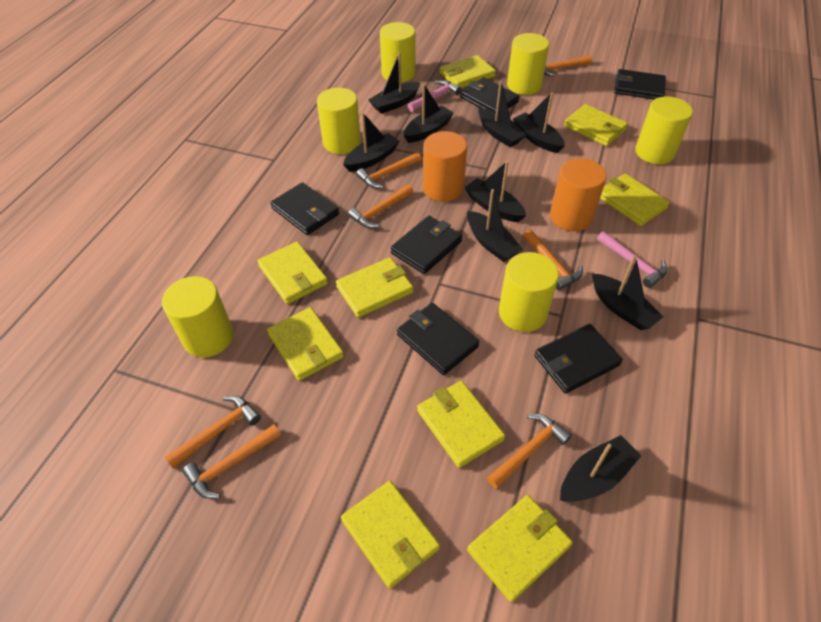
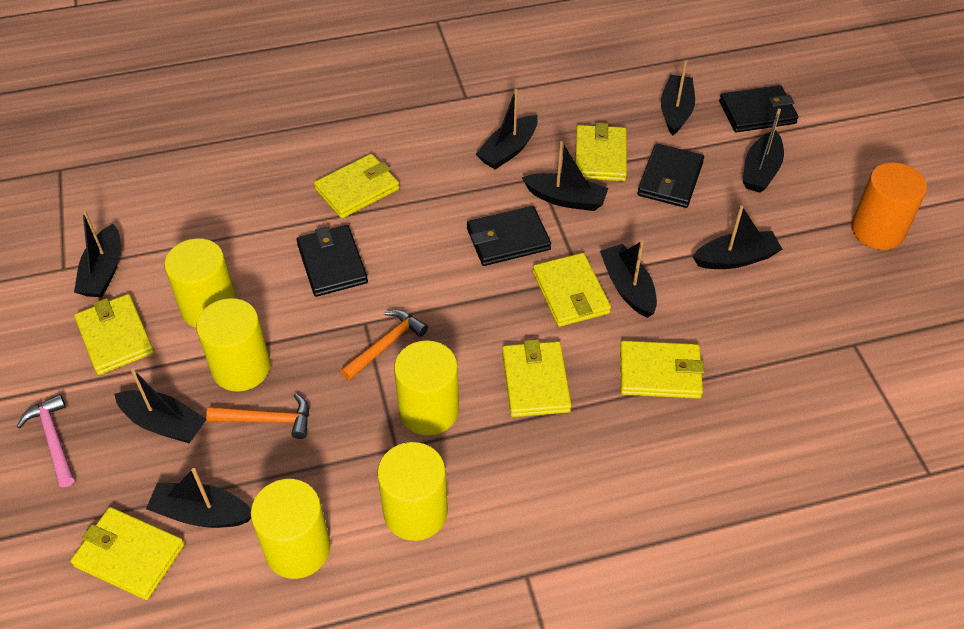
black wallet: [270,182,339,235] [390,216,462,274] [397,303,479,375] [460,77,519,112] [534,324,623,394] [614,69,666,100] = 6 -> [297,225,368,297] [467,206,551,266] [637,144,704,208] [719,85,799,133] = 4
orange cylinder: [423,131,467,202] [550,158,607,231] = 2 -> [851,162,927,250] = 1
orange hammer: [165,396,261,468] [182,424,281,499] [348,185,413,228] [356,152,422,188] [487,414,572,489] [523,230,583,290] [544,55,592,76] = 7 -> [206,393,309,439] [340,310,428,381] = 2
pink hammer: [407,80,461,112] [597,231,668,288] = 2 -> [17,394,75,487] = 1
yellow cylinder: [162,276,233,357] [317,88,361,154] [380,22,415,83] [499,252,559,332] [507,33,549,95] [635,96,693,164] = 6 -> [164,238,237,328] [196,298,270,392] [251,479,331,579] [377,442,448,541] [394,340,459,436] = 5
yellow wallet: [258,242,328,304] [267,307,344,381] [336,257,413,318] [341,481,440,589] [417,381,505,468] [440,55,496,88] [467,495,573,602] [564,104,628,146] [600,174,670,226] = 9 -> [71,507,184,600] [74,294,154,375] [314,154,400,219] [502,339,571,417] [533,253,611,327] [575,123,627,181] [620,341,704,399] = 7

